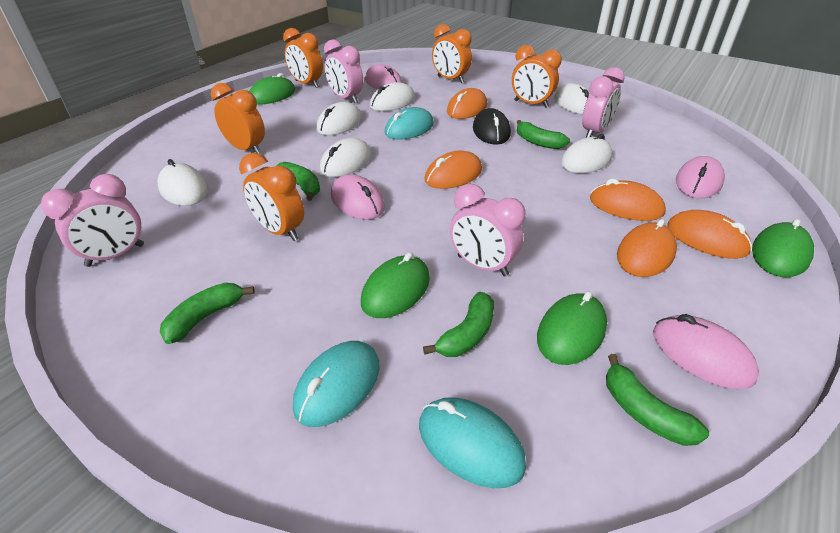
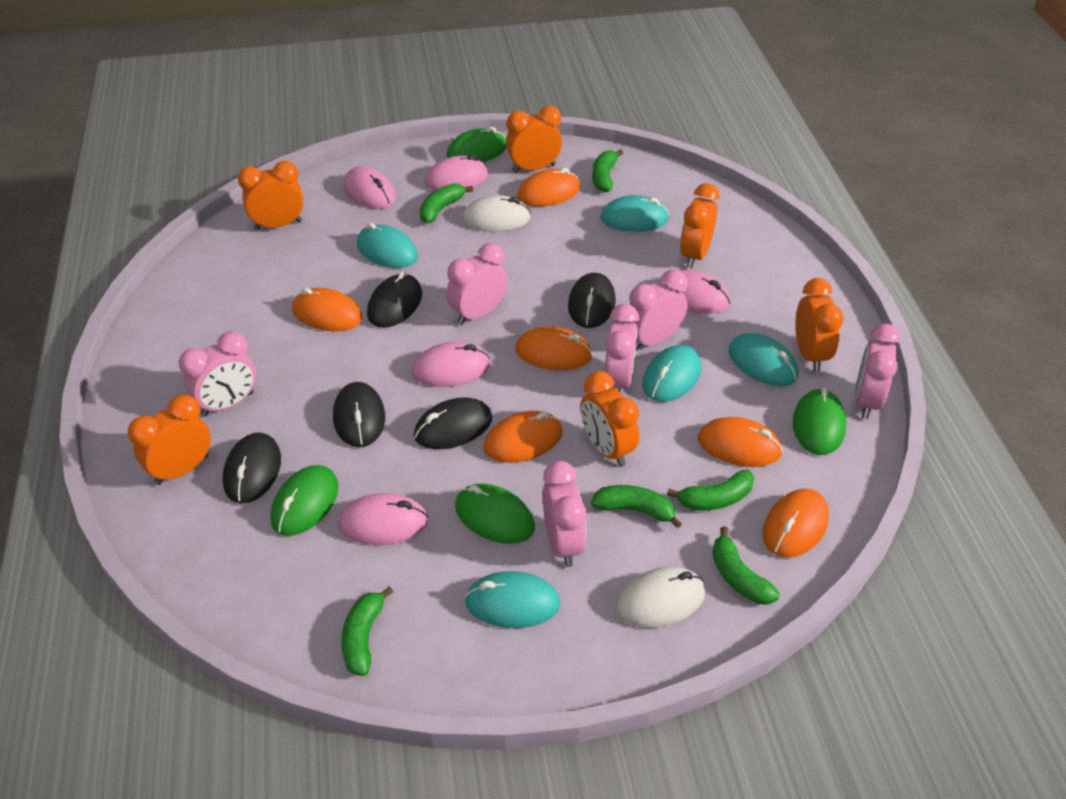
black mouse: [473,108,511,145] = 1 -> [223,433,281,503] [333,382,385,447] [367,271,422,328] [414,397,492,449] [568,273,616,328] = 5
green banana: [160,283,255,344] [276,162,320,201] [423,292,494,357] [517,120,570,149] [606,354,709,446] = 5 -> [341,587,393,676] [420,183,473,223] [591,485,682,528] [592,149,623,192] [667,470,754,511] [712,526,780,605] = 6
orange clock: [211,83,265,154] [239,153,304,241] [283,28,323,88] [432,24,472,84] [512,45,562,108] = 5 -> [128,395,211,485] [238,161,303,230] [506,106,562,173] [580,371,639,467] [680,183,720,269] [795,278,844,372] = 6
orange mouse: [424,151,482,189] [447,88,487,119] [590,179,666,221] [617,219,677,277] [667,210,752,259] = 5 -> [292,288,362,331] [483,411,563,463] [515,326,593,370] [517,168,580,207] [698,417,783,467] [763,489,829,558] = 6
pink clock: [41,174,144,267] [324,40,363,103] [450,184,526,277] [582,67,625,138] = 4 -> [179,331,256,416] [446,243,508,325] [543,461,587,567] [605,304,639,392] [629,270,688,351] [855,323,900,419] = 6
pink mouse: [331,174,385,219] [365,64,402,89] [653,314,759,389] [676,156,725,198] = 4 -> [338,493,428,545] [344,166,396,209] [412,342,490,387] [425,155,488,191] [661,270,730,314] = 5
turquoise mouse: [293,341,380,427] [385,107,434,140] [419,397,526,488] = 3 -> [357,223,418,268] [465,571,560,628] [600,195,670,232] [642,345,701,402] [728,333,798,386] = 5
white mouse: [158,159,209,206] [317,102,362,135] [320,138,371,177] [370,82,415,111] [554,83,590,114] [561,134,613,173] = 6 -> [462,195,531,232] [615,567,705,628] = 2

